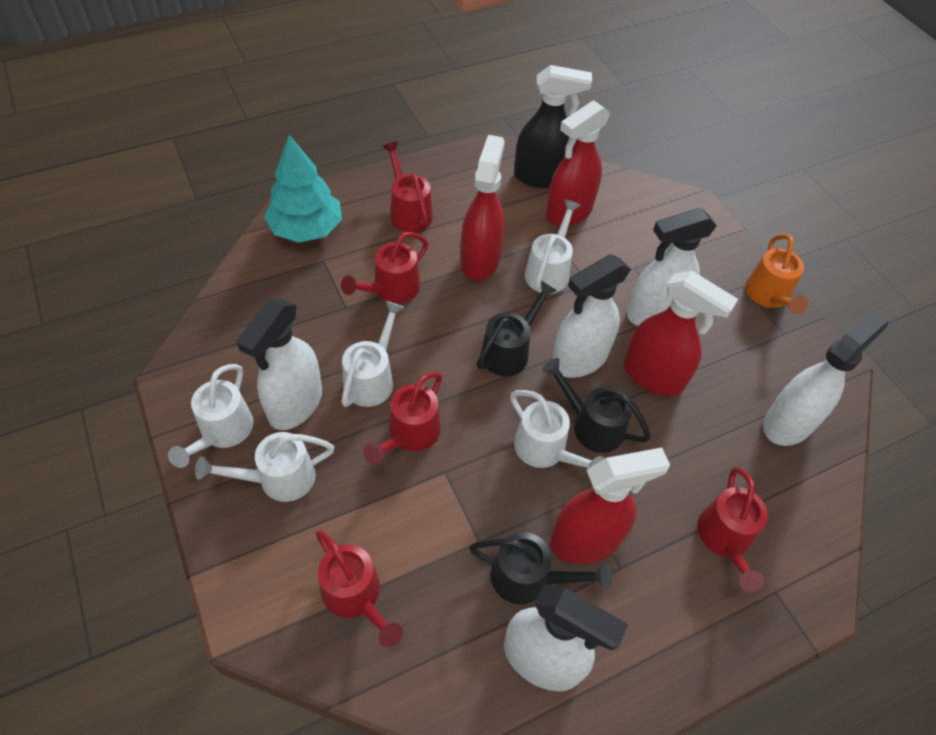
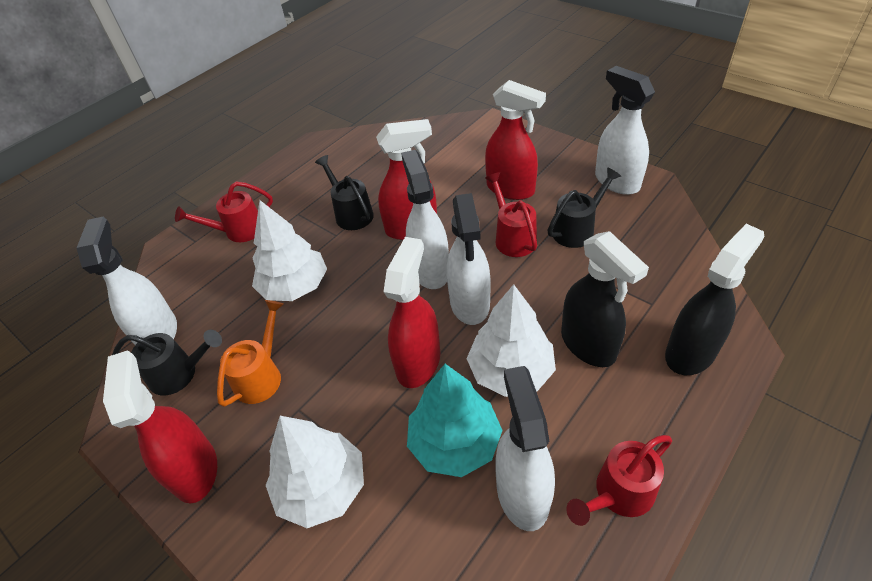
black spray bottle: [514,65,592,188] = 1 -> [561,231,649,367] [665,224,764,375] = 2
red watering can: [316,530,403,648] [341,232,428,303] [363,372,442,464] [382,141,433,232] [697,467,768,592] = 5 -> [175,182,273,242] [485,172,537,257] [566,435,672,526] = 3
white tree: none = 0 -> [252,200,327,301] [266,416,364,528] [467,284,556,397] = 3
white watering can: [168,364,254,468] [195,432,335,502] [341,301,405,407] [510,390,605,468] [525,200,581,294] = 5 -> none = 0

